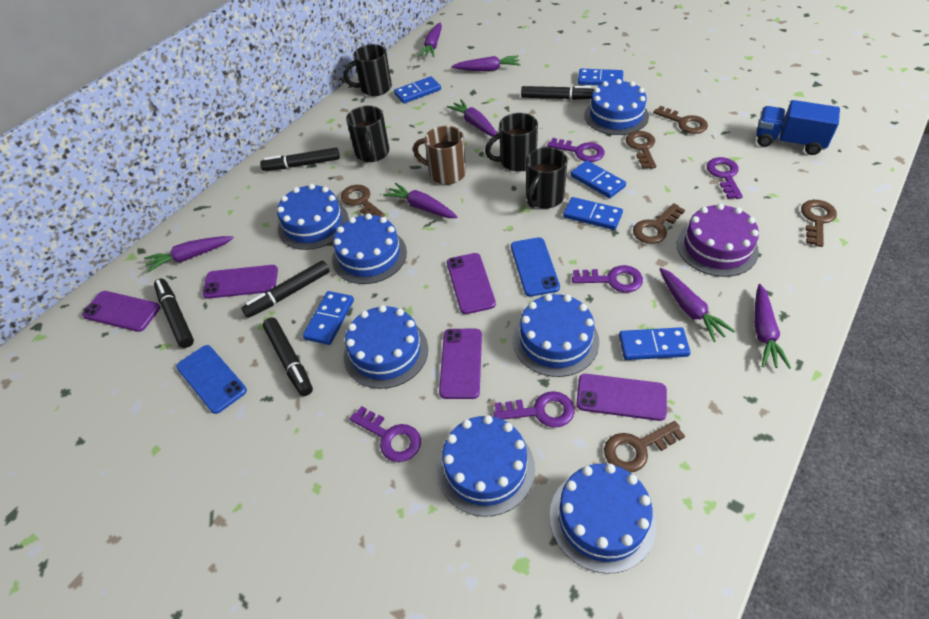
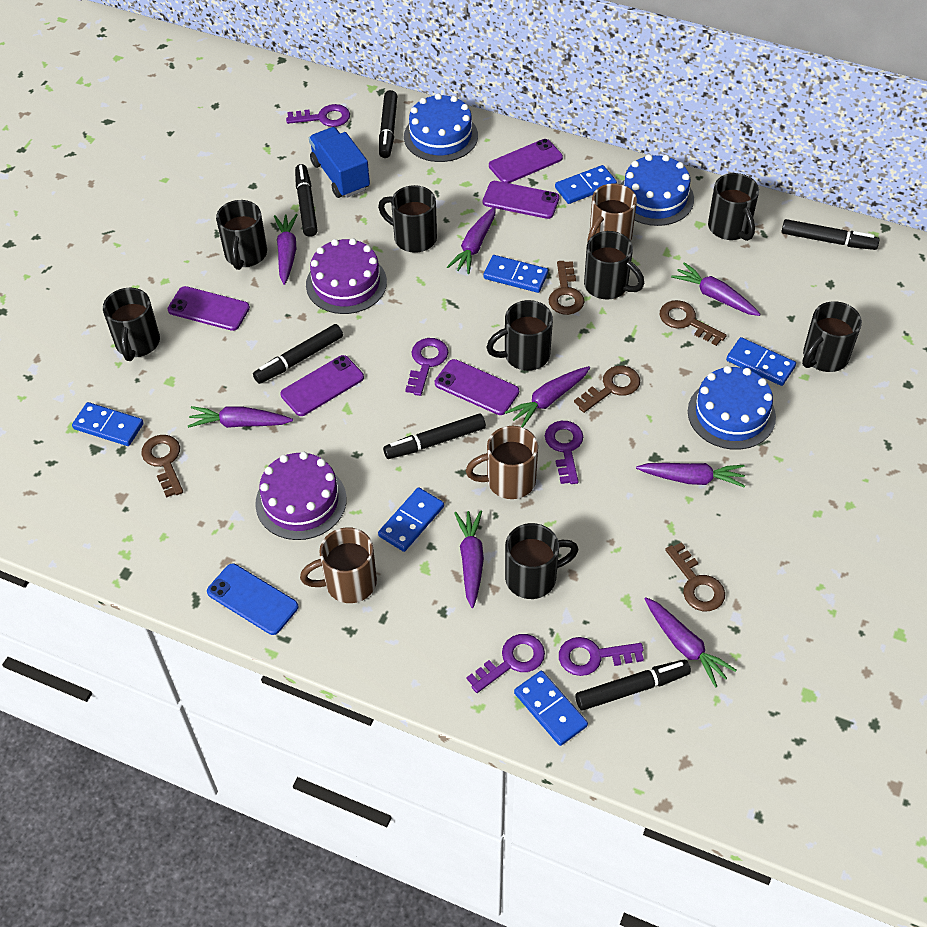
black marker: [154,279,194,348] [241,260,329,318] [260,148,340,171] [263,318,313,396] [521,86,594,100] = 5 -> [253,324,343,384] [295,164,318,237] [379,90,397,158] [383,413,486,459] [575,660,691,710] [781,219,879,250] = 6
black mug: [343,44,392,96] [346,106,389,162] [485,113,538,172] [526,147,568,209] = 4 -> [103,288,160,361] [216,200,267,270] [378,185,437,253] [486,300,553,371] [505,523,579,599] [584,231,644,300] [708,173,759,241] [802,301,862,372] = 8
blue cake: [277,184,349,250] [332,213,407,284] [344,305,428,389] [437,415,535,517] [513,294,599,377] [550,464,656,574] [584,79,649,135] = 7 -> [404,93,478,162] [621,154,694,226] [688,366,776,450] = 3
blue phone: [176,345,247,414] [511,237,560,297] = 2 -> [207,564,298,635] = 1
brown key: [341,185,385,217] [604,421,685,473] [626,131,656,169] [633,203,685,244] [653,106,708,134] [801,200,837,247] = 6 -> [141,435,183,498] [548,261,584,315] [574,366,640,413] [660,300,727,346] [665,542,725,611] = 5
brown mug: [413,126,466,185] = 1 -> [300,527,377,603] [466,426,538,499] [587,183,637,241] = 3
purple cake: [677,203,759,277] = 1 -> [255,452,347,540] [306,238,387,314] = 2
purple carrot: [144,236,234,273] [383,183,457,218] [418,23,442,57] [447,99,497,137] [452,56,520,71] [660,268,735,342] [754,284,791,369] = 7 -> [188,406,293,428] [274,214,298,285] [447,207,496,274] [454,510,484,608] [505,366,590,427] [636,463,745,487] [645,597,737,688] [671,262,761,316] = 8

